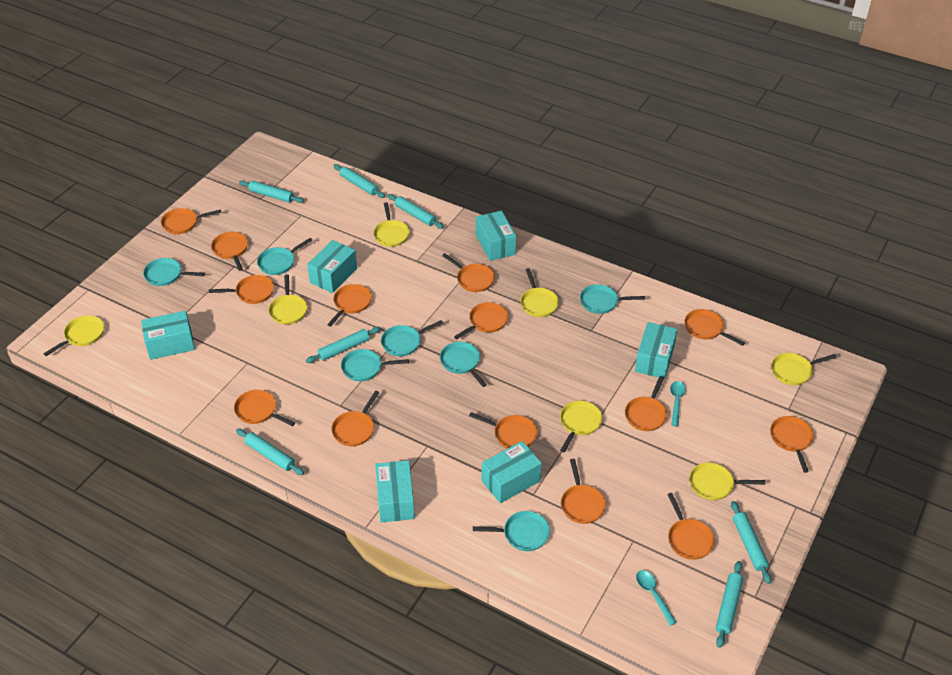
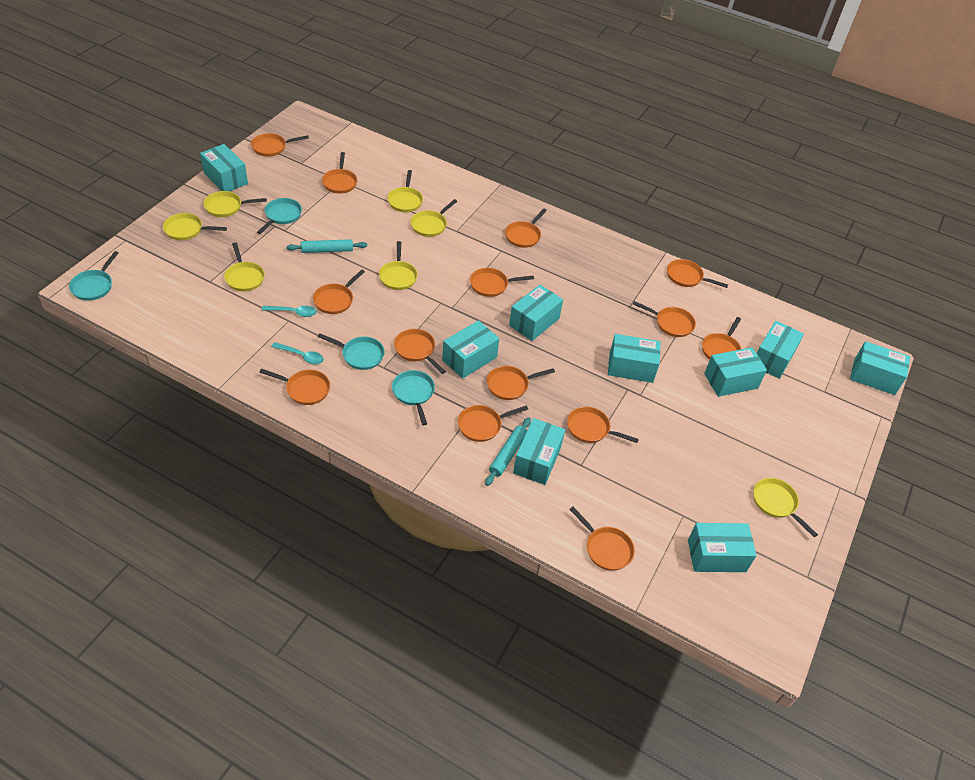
turquoise box: [141,311,195,360] [307,240,357,293] [375,460,415,523] [476,211,516,261] [482,441,542,503] [635,322,678,379] = 6 -> [200,144,248,191] [442,320,499,379] [509,285,563,341] [513,418,565,485] [608,334,661,383] [688,523,757,572] [704,347,767,397] [757,321,804,379] [850,341,910,395] = 9
turquoise pan: [143,258,205,286] [257,238,313,275] [341,349,409,381] [381,320,443,356] [440,342,487,387] [473,511,550,551] [580,284,645,314] = 7 -> [69,251,119,301] [257,198,302,234] [318,333,385,370] [392,370,435,425] = 4
turquoise rolling pin: [236,429,304,475] [239,180,304,203] [306,327,381,363] [333,164,385,198] [388,194,444,229] [716,561,743,648] [731,501,771,584] = 7 -> [286,239,367,253] [485,418,531,486] = 2

